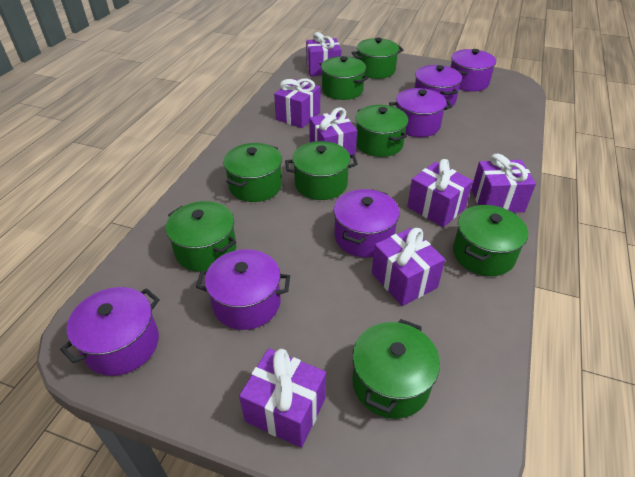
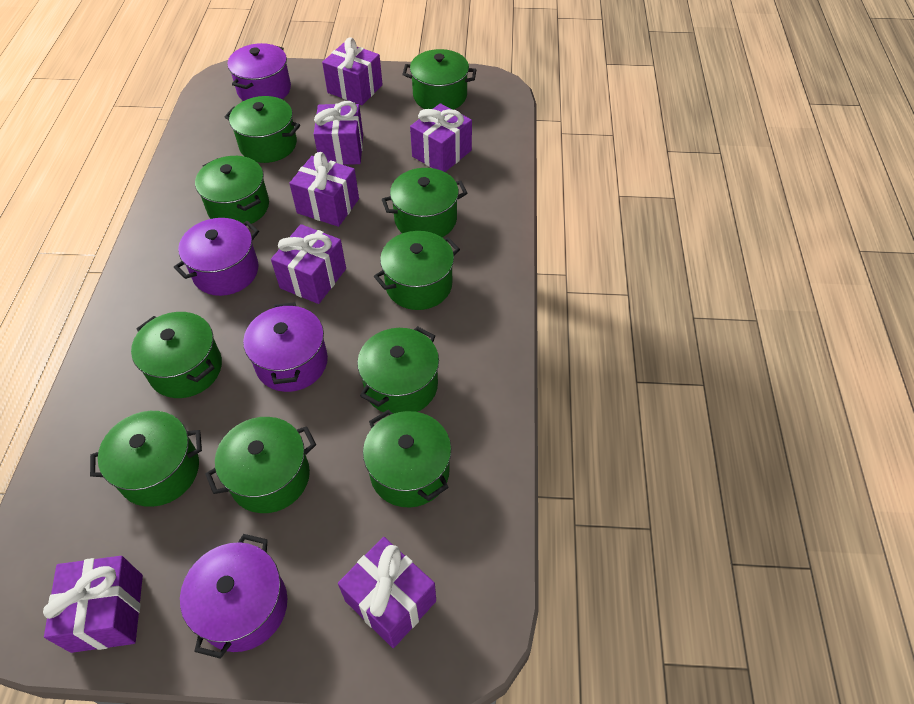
green pot: [166,201,236,272] [223,143,282,202] [285,141,358,200] [320,56,368,100] [352,38,403,79] [352,319,440,419] [356,105,408,157] [453,205,528,276] = 8 -> [90,411,202,507] [131,312,222,398] [195,156,269,226] [205,417,316,513] [225,96,300,163] [357,326,439,414] [363,410,451,507] [374,231,460,310] [382,168,467,237] [402,49,476,110] = 10
purple pot: [60,287,160,376] [196,249,290,330] [334,189,400,257] [389,88,452,137] [414,65,462,107] [451,49,496,92] = 6 -> [174,218,259,296] [180,534,287,659] [228,43,291,101] [243,302,328,392] = 4

